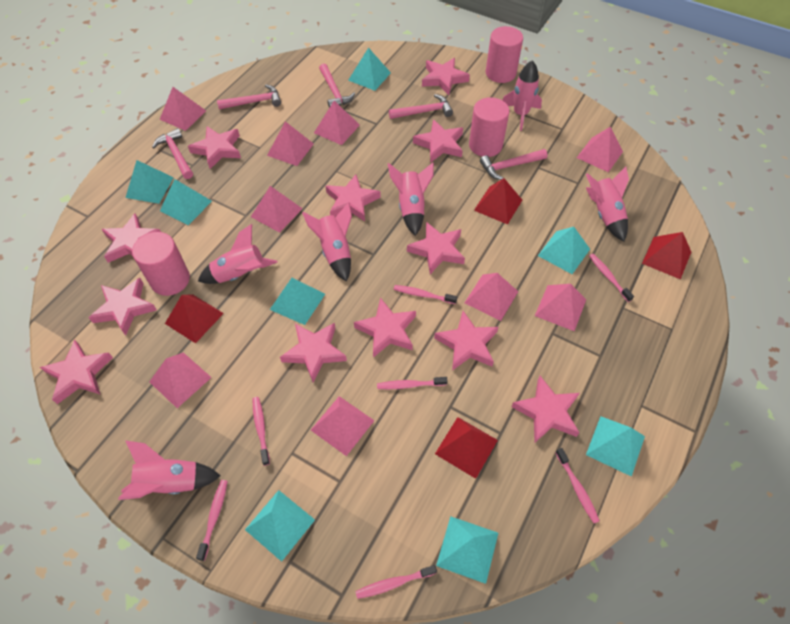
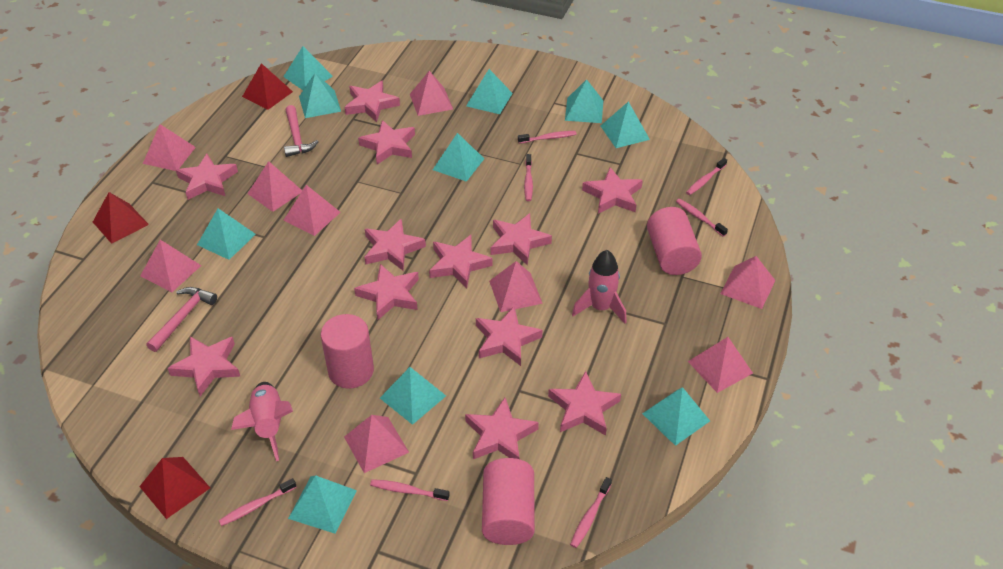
pink hammer: [152,128,193,179] [217,85,281,110] [319,64,355,108] [389,94,453,119] [480,149,548,180] = 5 -> [146,287,217,352] [284,105,319,157] = 2
pink rocket: [118,441,221,500] [198,224,278,284] [302,202,352,282] [388,163,434,236] [502,60,542,131] [586,166,629,242] = 6 -> [231,382,293,461] [572,250,626,324] = 2
red pyramid: [165,295,224,343] [435,417,498,479] [474,178,522,225] [642,232,691,279] = 4 -> [93,192,149,244] [139,457,210,519] [242,63,293,110] = 3
turquoise pyramid: [125,160,174,204] [160,179,212,225] [245,490,315,562] [270,278,325,325] [348,47,391,91] [436,516,498,584] [538,227,590,274] [586,416,645,477] = 8 -> [197,208,256,260] [283,46,333,90] [288,475,357,533] [299,73,341,118] [380,367,446,425] [433,133,484,182] [466,69,513,114] [565,79,603,123] [601,101,650,148] [642,387,710,446] = 10

